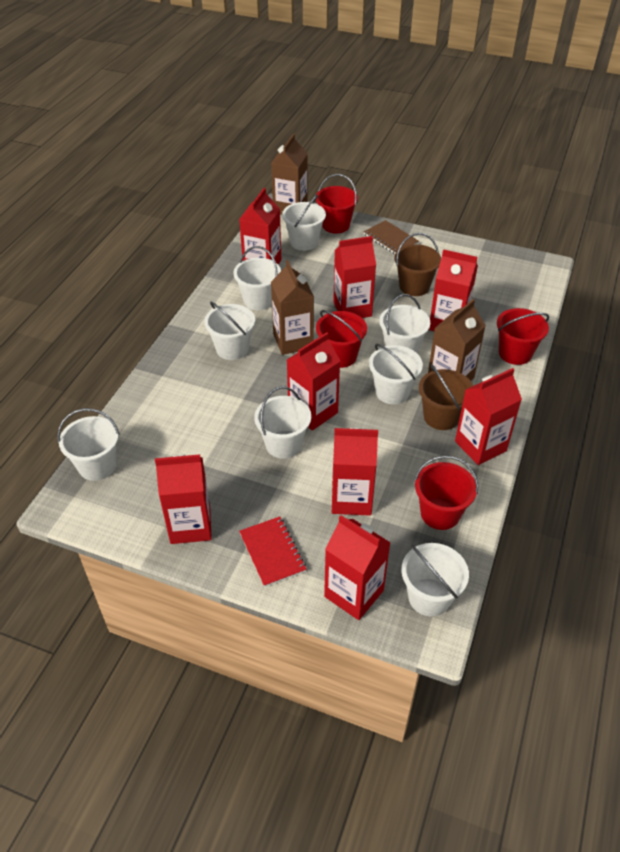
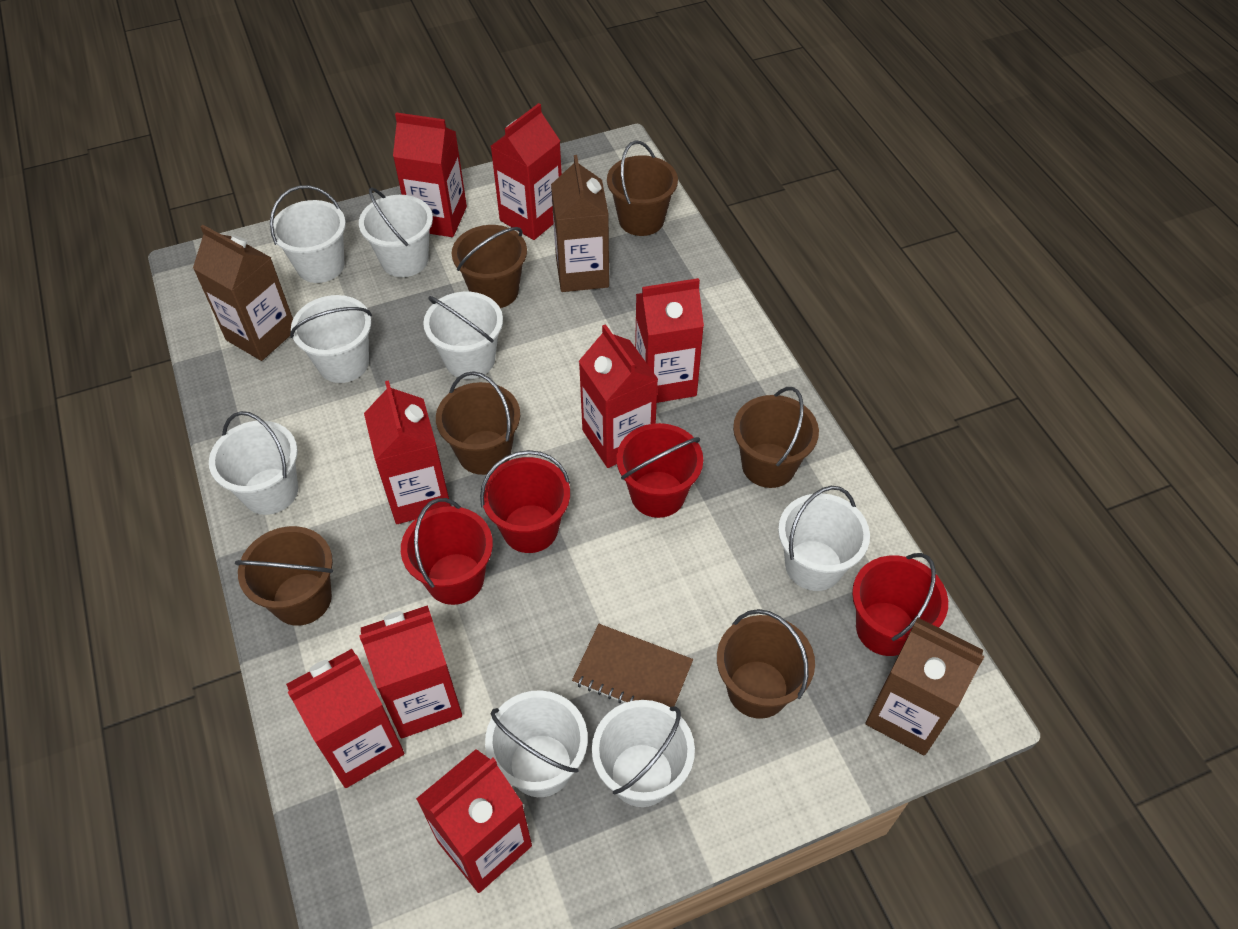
brown bucket: [395,233,441,296] [419,364,473,430] = 2 -> [235,526,333,626] [436,371,520,475] [452,225,527,308] [607,140,678,236] [717,609,815,719] [733,387,819,488] = 6
red notebook: [239,516,307,587] = 1 -> none = 0

